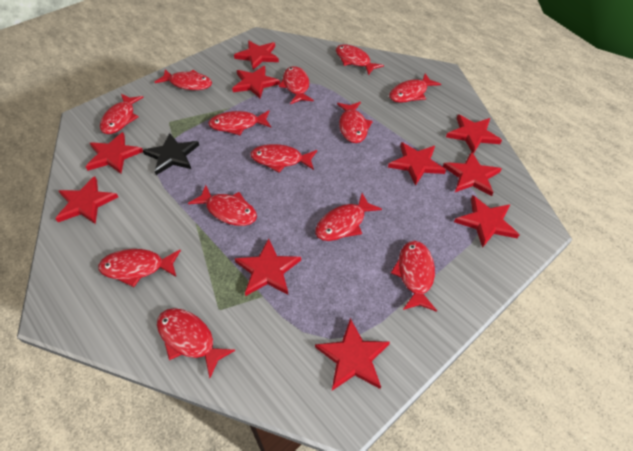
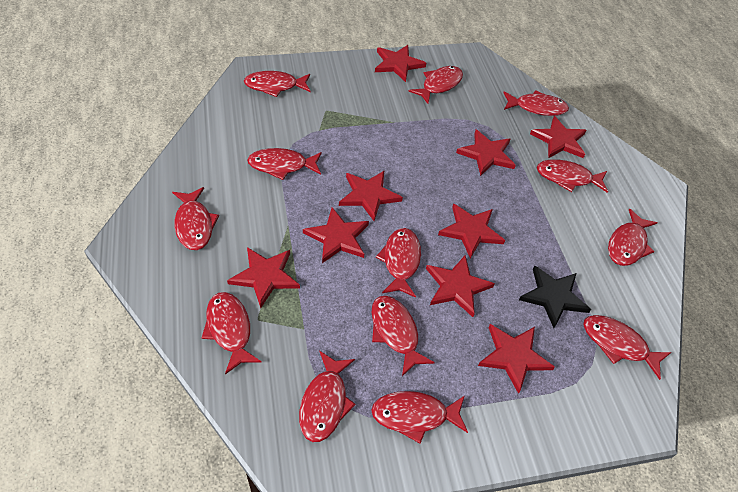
red star: [55,176,118,224] [86,132,143,174] [232,66,280,98] [234,41,279,70] [235,238,301,296] [315,318,390,391] [388,142,446,186] [443,151,502,196] [446,114,502,154] [454,195,519,248] = 10 -> [227,247,300,308] [303,207,369,263] [339,171,403,221] [375,45,426,82] [426,255,495,317] [438,203,505,259] [456,130,516,176] [478,324,555,394] [530,116,586,158] = 9

